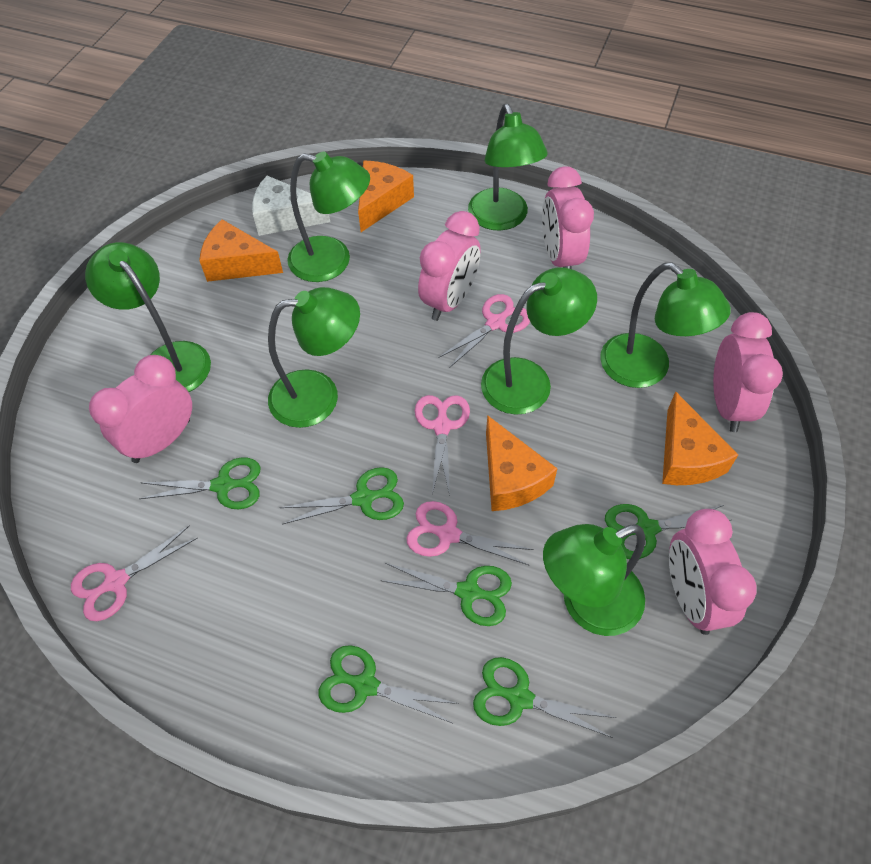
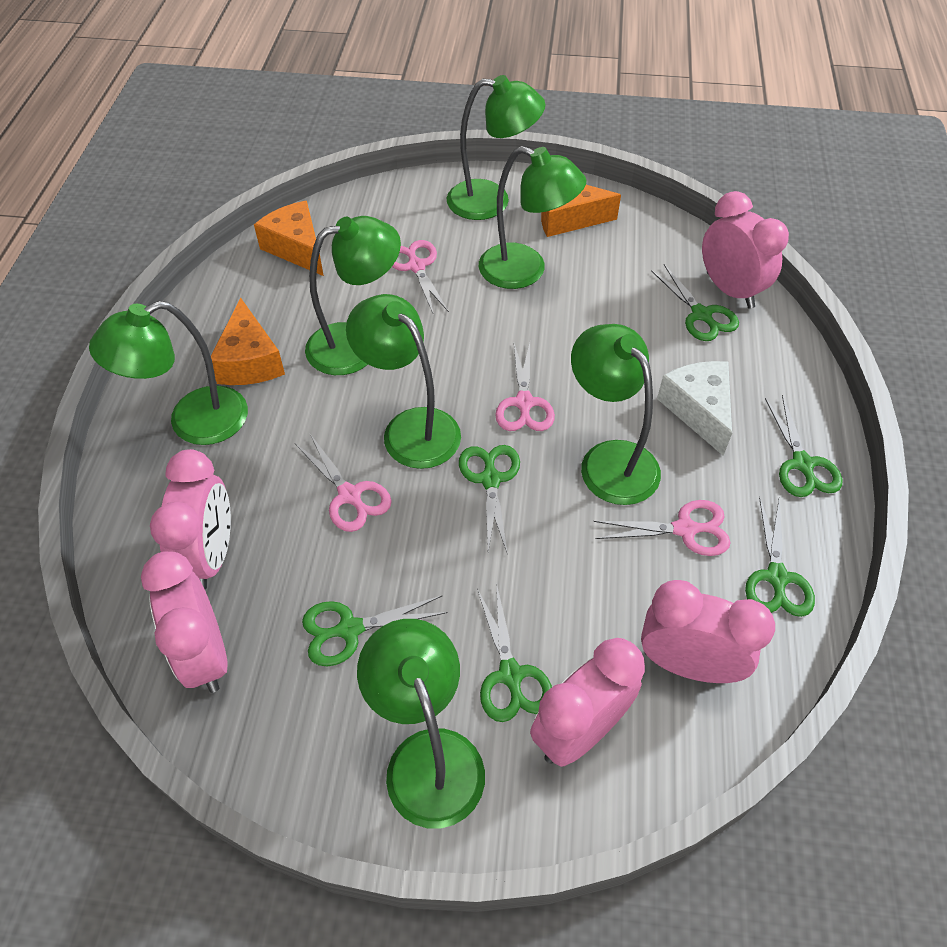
orange cheese: [199,219,283,282] [358,161,414,232] [486,415,558,511] [662,391,738,485] = 4 -> [211,298,285,385] [254,201,324,276] [541,185,621,237] = 3

